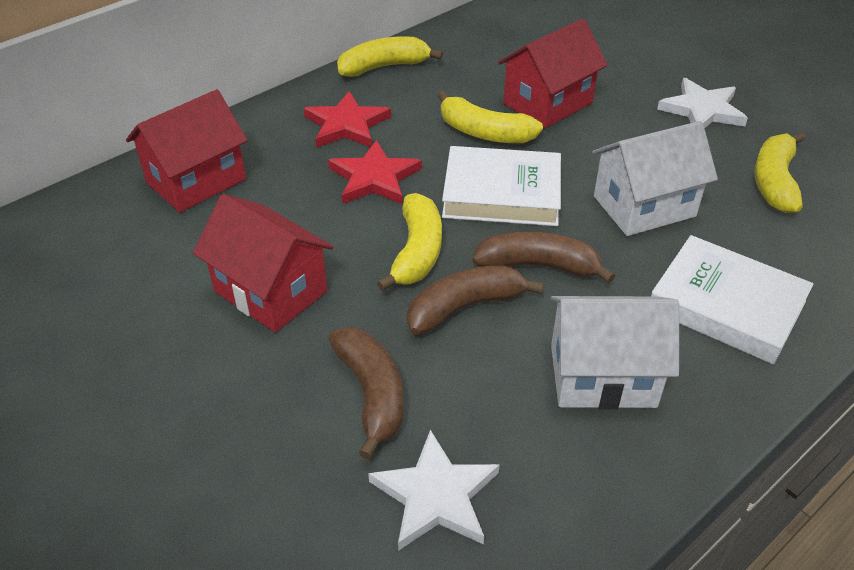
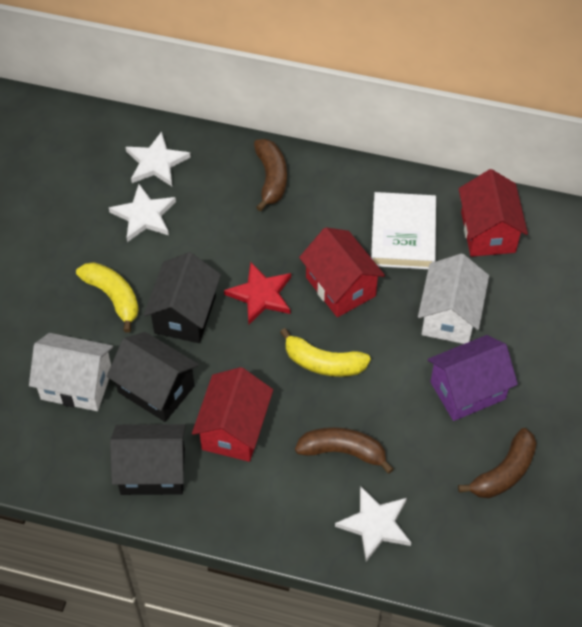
black house: none = 0 -> [107,332,199,422] [110,424,186,495] [144,252,221,343] = 3
purple house: none = 0 -> [428,335,518,421] = 1
red star: [304,91,391,148] [328,140,422,204] = 2 -> [224,262,291,324] = 1
white book: [442,146,561,226] [651,235,814,364] = 2 -> [371,192,436,269] = 1
white star: [368,430,500,551] [657,78,748,129] = 2 -> [109,184,176,242] [125,131,191,186] [335,486,411,562] = 3
yellow banana: [337,36,443,77] [377,193,442,291] [437,91,543,143] [754,132,805,213] = 4 -> [76,262,139,333] [280,328,371,377] = 2

